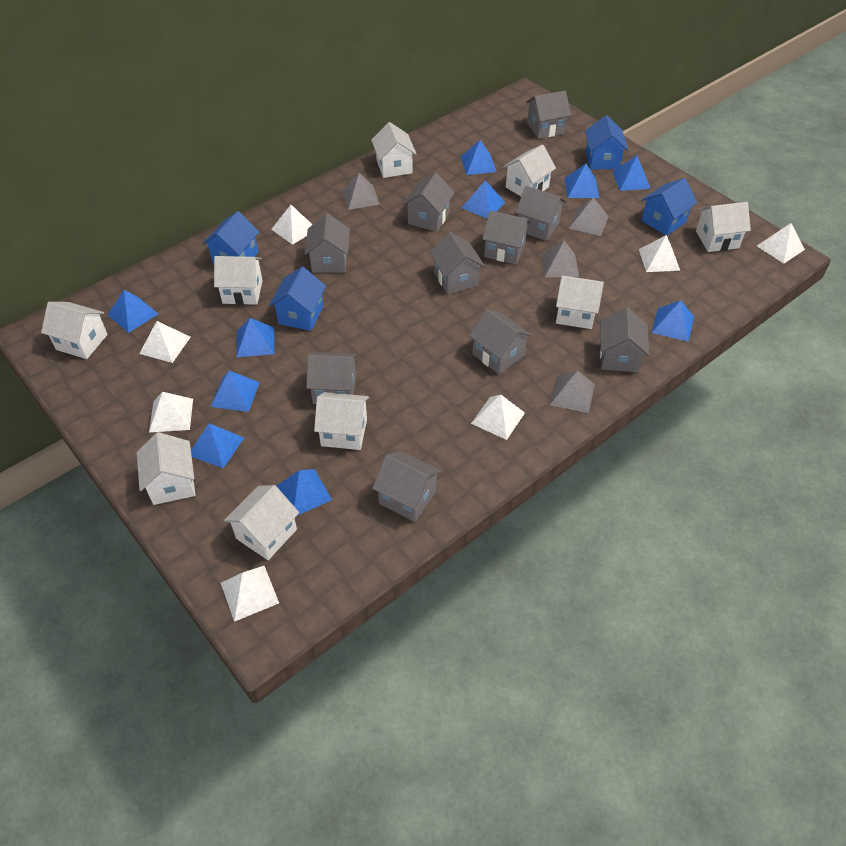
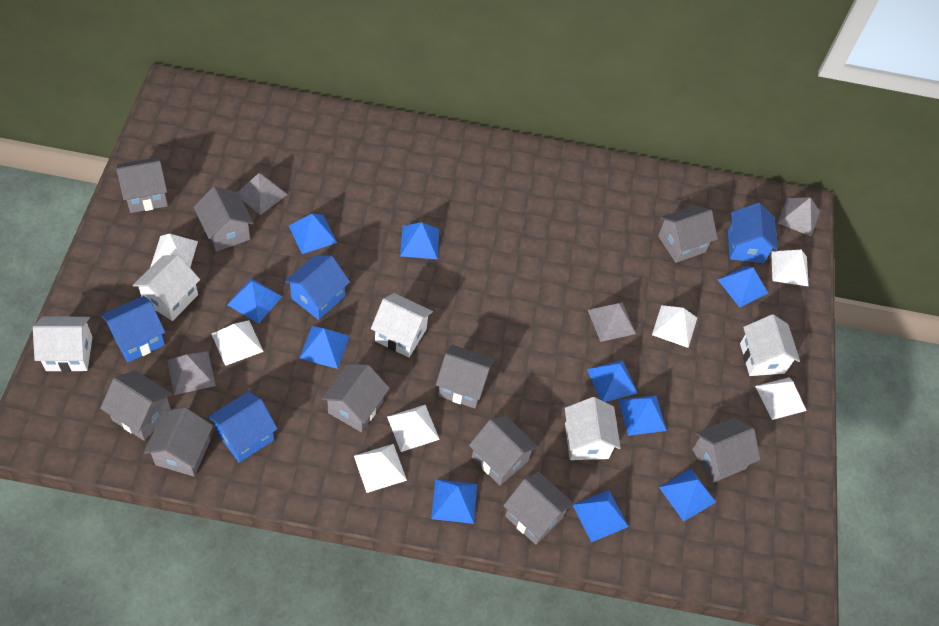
white house: [41,302,108,359] [137,432,195,505] [214,256,263,305] [224,485,299,560] [314,392,369,450] [371,122,416,178] [503,145,556,196] [556,276,604,329] [696,202,751,252] = 9 -> [33,317,92,372] [133,255,200,321] [371,293,433,358] [565,397,621,460] [740,314,800,376] = 5

